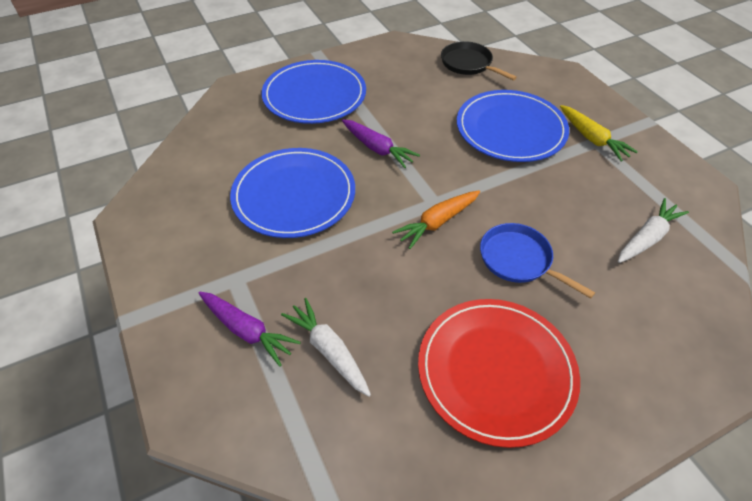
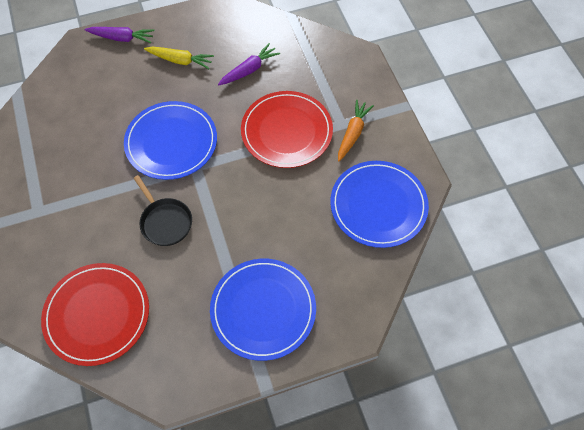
blue pan: [480,223,595,299] = 1 -> none = 0
red plate: [418,299,580,448] = 1 -> [41,263,149,366] [241,91,333,168] = 2
white carrot: [281,298,371,397] [618,198,689,263] = 2 -> none = 0

